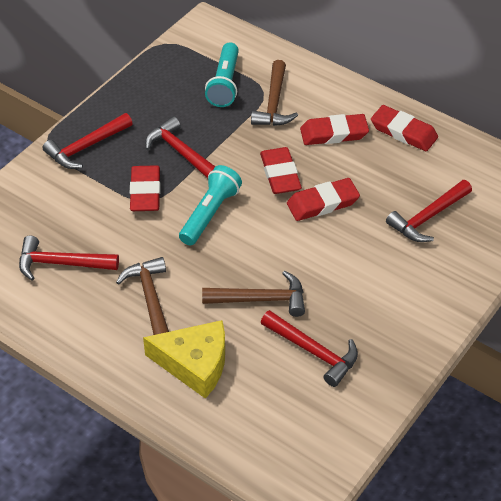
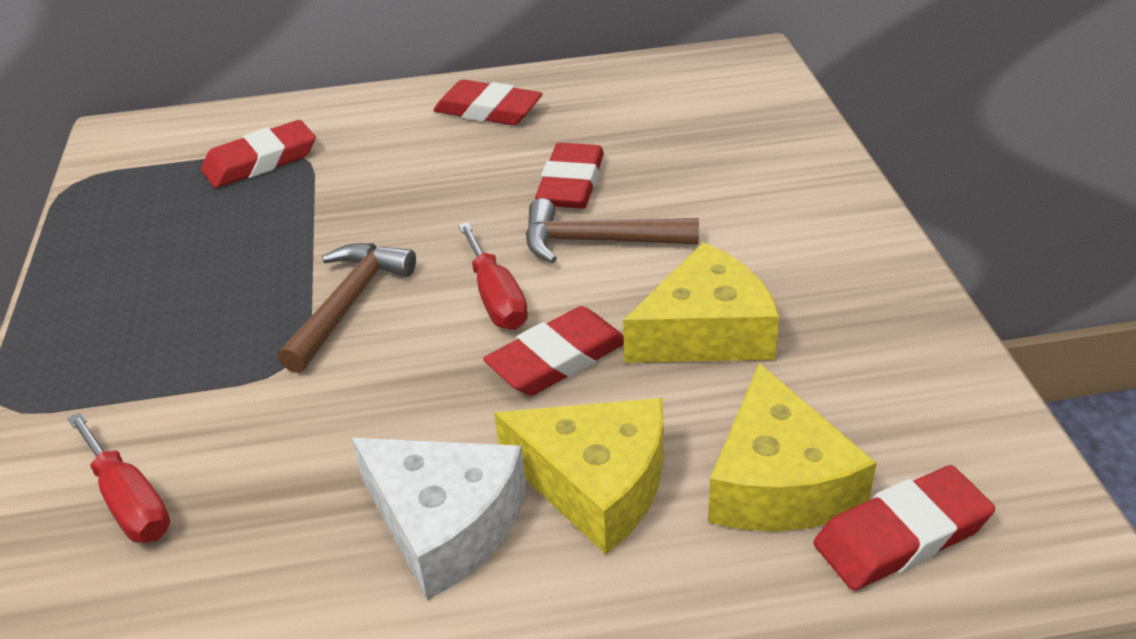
brown hammer: [116,257,169,335] [202,271,305,317] [251,60,298,126] = 3 -> [278,243,416,373] [526,198,699,263] = 2
red hammer: [19,236,119,280] [43,113,133,169] [145,116,215,178] [261,310,358,387] [386,180,472,242] = 5 -> none = 0
red screwdriver: none = 0 -> [67,412,170,543] [458,222,528,330] = 2
turquoise flashlight: [179,165,242,245] [205,42,239,107] = 2 -> none = 0
white cheese: none = 0 -> [352,438,526,600] = 1
yellow cheese: [143,320,225,399] = 1 -> [494,398,664,554] [623,242,780,363] [708,363,877,531] = 3

